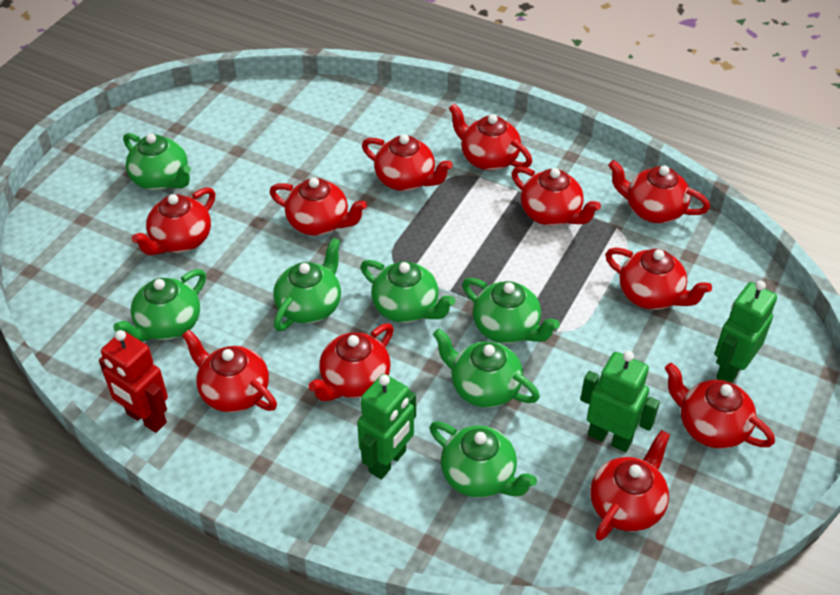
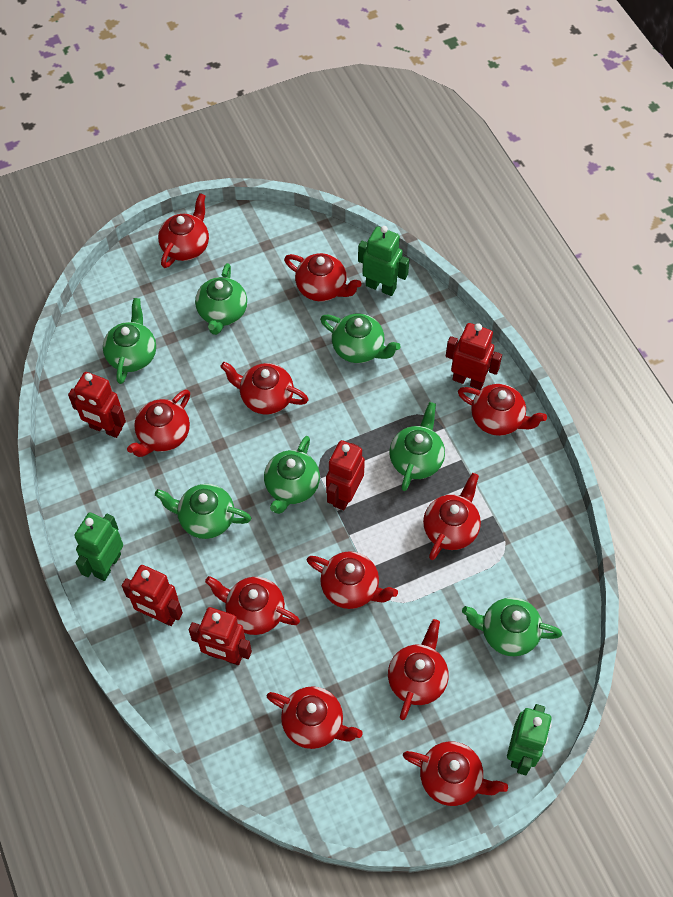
red robot: [99,330,168,433] = 1 -> [68,372,126,438] [122,565,183,626] [189,607,252,665] [326,440,365,510] [446,323,502,390] = 5

